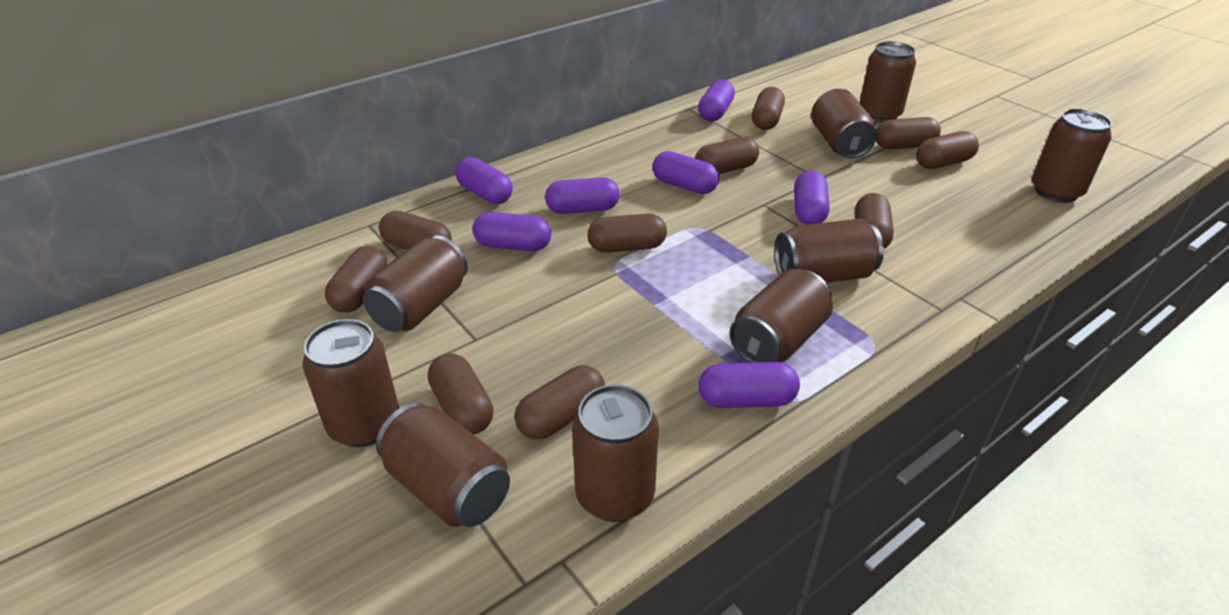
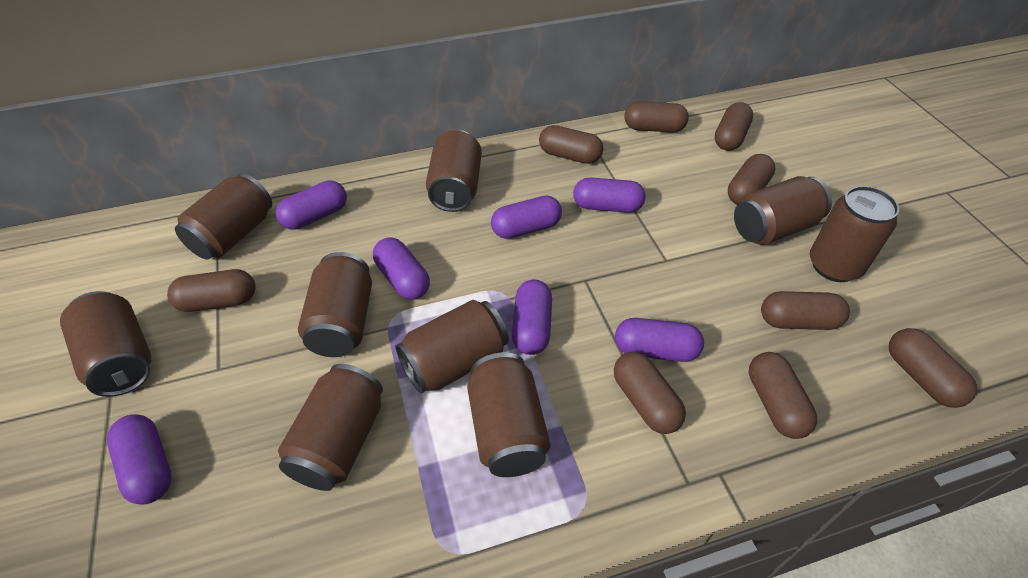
brown capsule: [325,246,388,313] [379,211,452,249] [428,353,494,435] [515,365,605,440] [588,214,667,253] [695,137,759,174] [752,87,785,130] [855,193,894,249] [876,117,941,149] [916,131,979,169] = 10 -> [167,269,256,312] [539,125,604,164] [614,352,686,434] [625,101,689,132] [715,102,753,151] [728,154,776,205] [749,352,817,439] [761,291,850,330] [889,328,977,408] = 9

